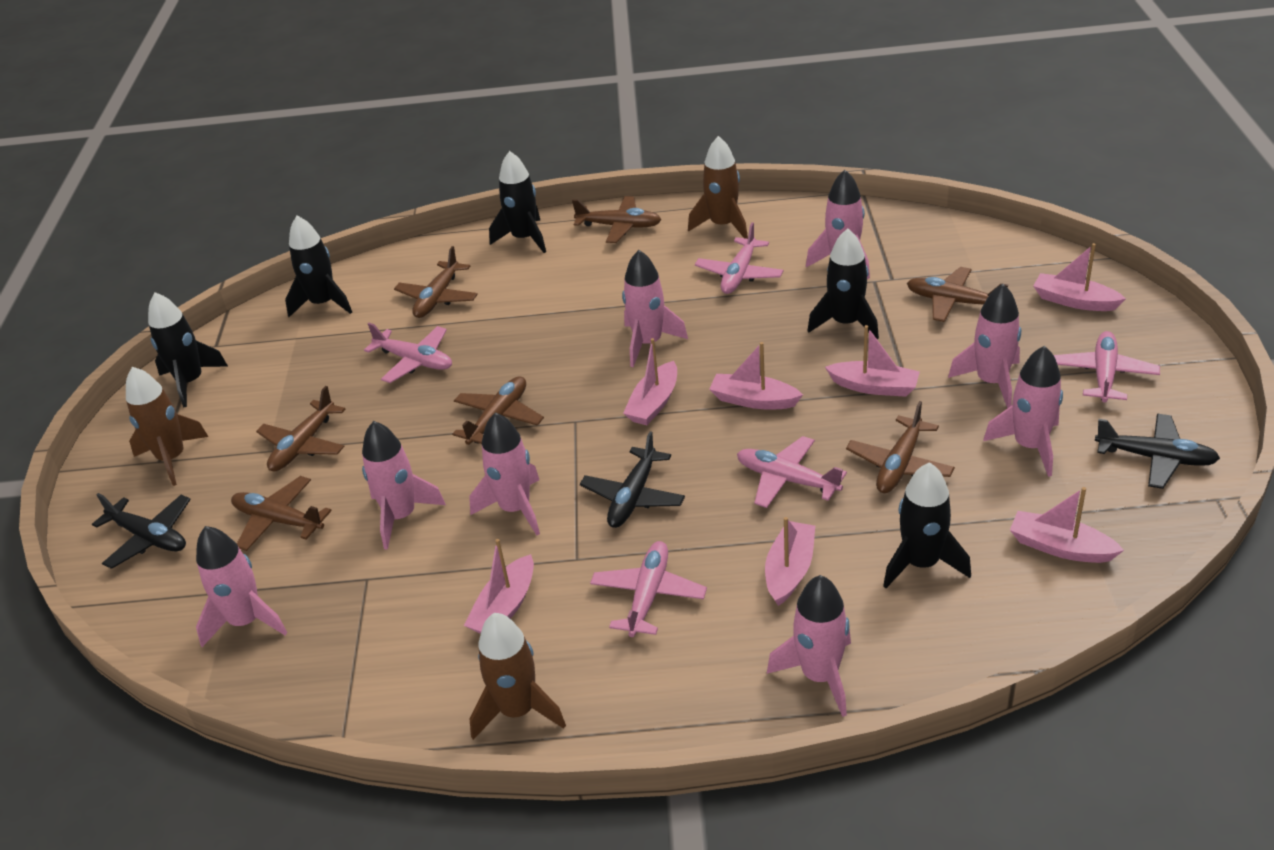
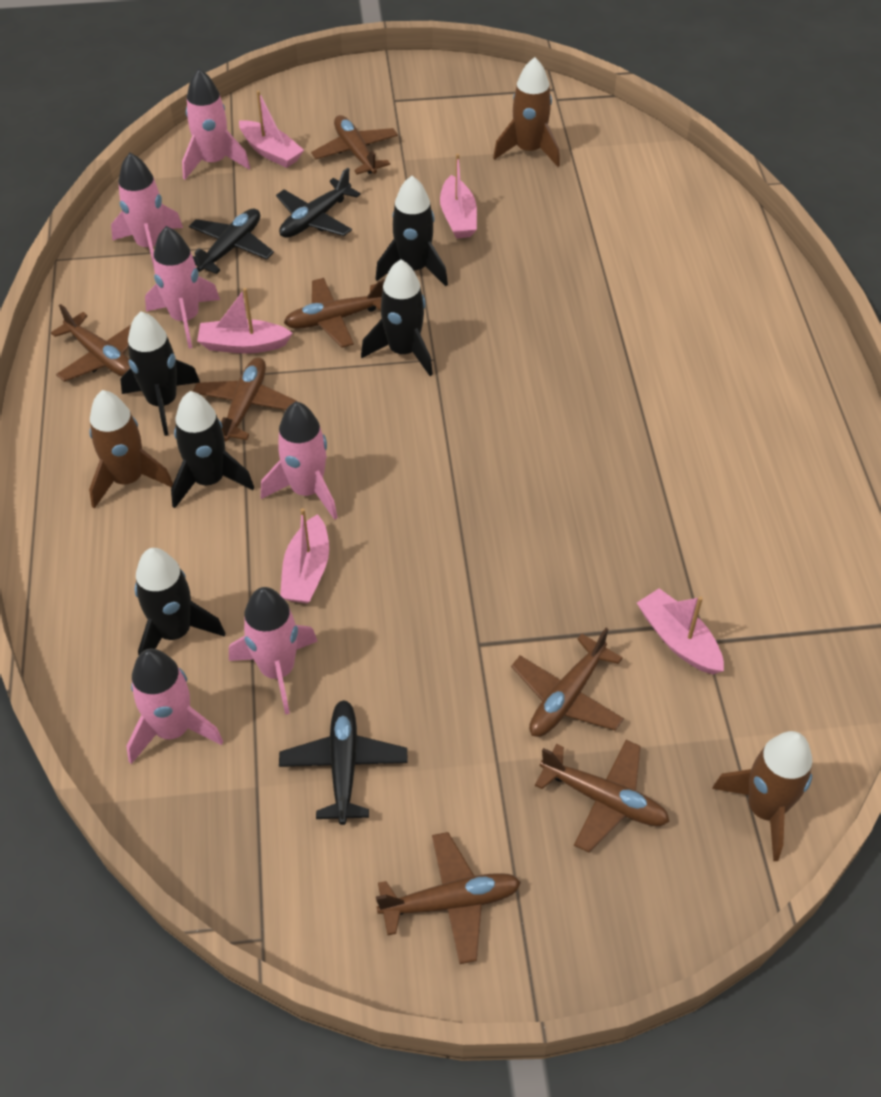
pink boat: [464,539,534,634] [623,338,677,425] [709,342,803,409] [765,517,815,606] [825,325,920,397] [1010,487,1124,563] [1033,243,1126,311] = 7 -> [197,288,293,354] [239,90,304,168] [280,508,329,604] [440,154,477,239] [637,588,724,674] = 5
pink plane: [364,323,452,383] [590,541,707,637] [695,222,783,294] [737,436,847,508] [1054,331,1160,403] = 5 -> none = 0
pink rocket: [196,526,288,647] [362,421,446,550] [469,412,540,535] [622,250,688,367] [767,575,851,717] [806,170,870,279] [948,284,1021,408] [983,346,1063,477] = 8 -> [111,153,183,267] [126,649,223,764] [145,226,220,349] [182,69,250,180] [229,587,318,715] [261,402,338,520] = 6

